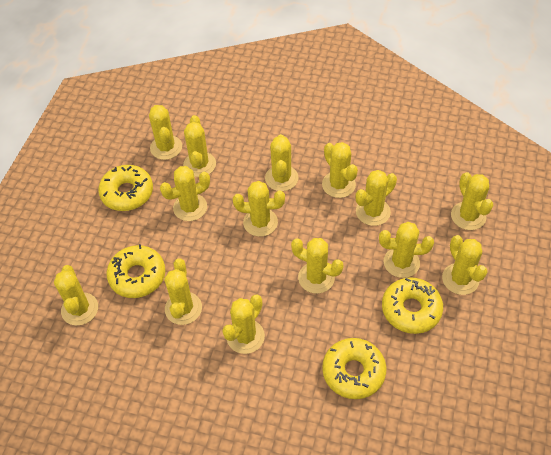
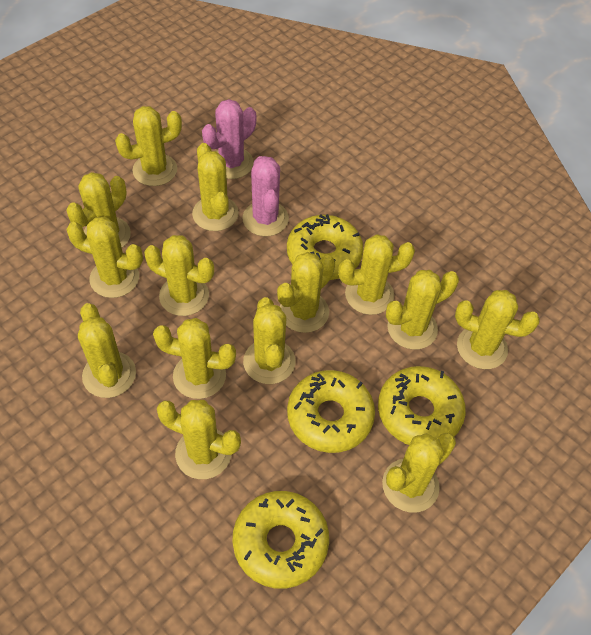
pink cactus: none = 0 -> [202,99,256,179] [243,156,289,236] = 2

